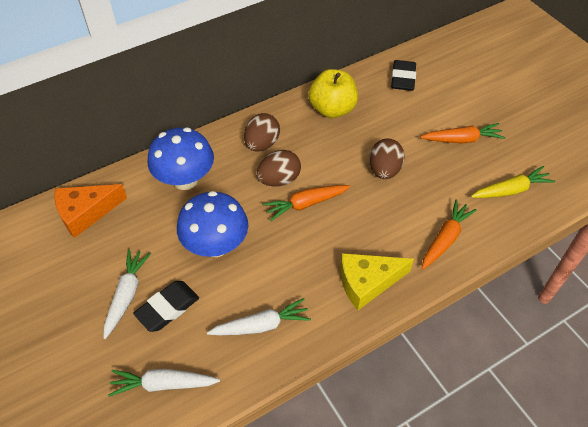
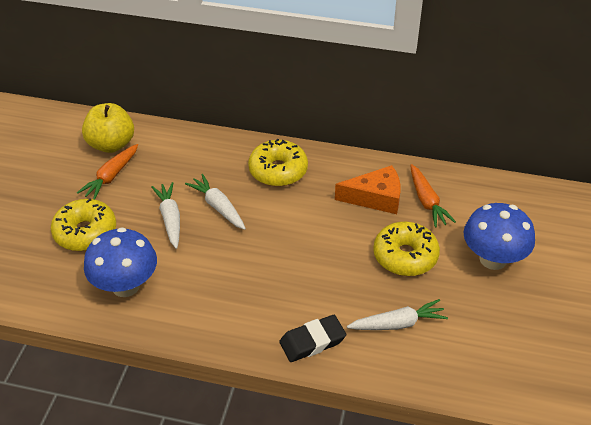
black eraser: [133,281,199,332] [391,60,416,91] = 2 -> [279,315,346,362] = 1
brown egg: [244,113,280,152] [257,150,301,187] [369,139,405,179] = 3 -> none = 0
orange carrot: [263,185,350,221] [420,123,505,143] [422,199,477,269] = 3 -> [77,144,138,200] [410,164,456,228] = 2
yellow carrot: [471,166,556,198] = 1 -> none = 0
yellow cheese: [340,253,414,310] = 1 -> none = 0
yellow donut: none = 0 -> [51,199,116,251] [248,139,308,187] [373,222,440,276] = 3

